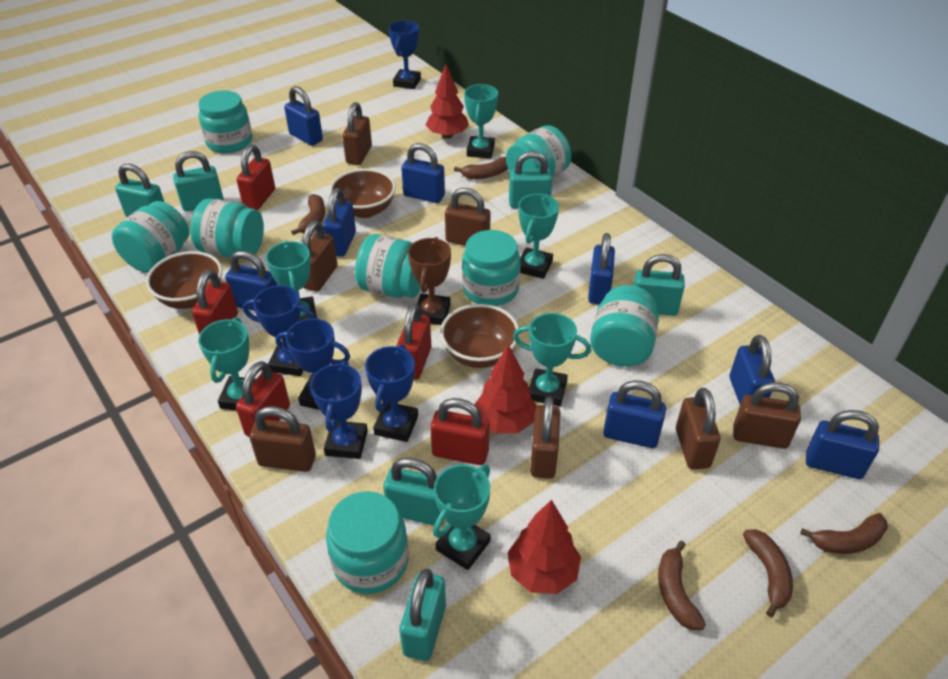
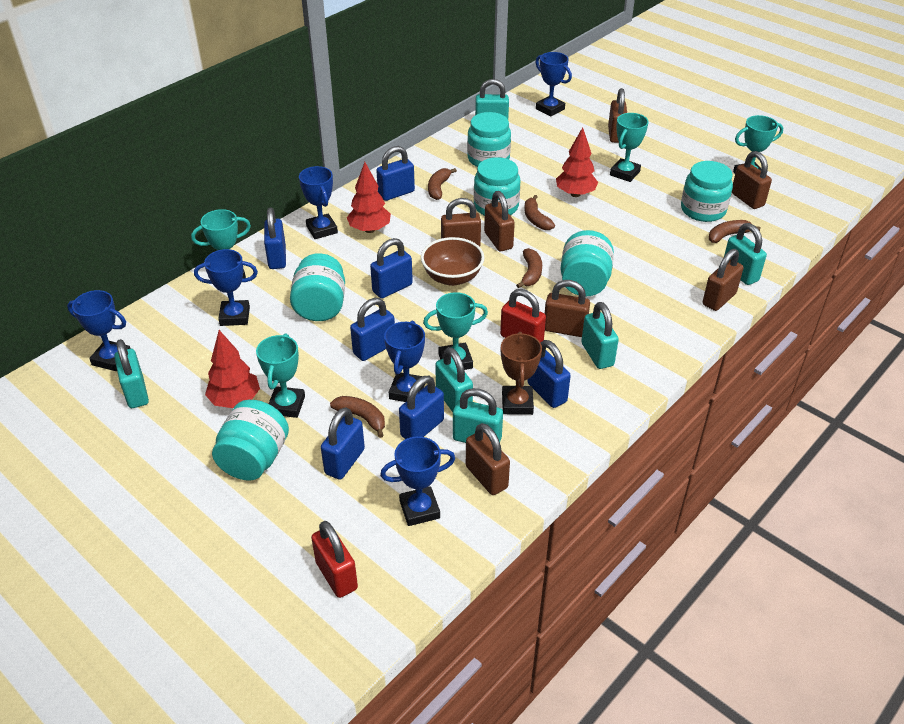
blue padlock: [225,251,278,311] [284,86,323,146] [323,188,356,257] [401,143,445,203] [588,233,615,304] [603,380,666,448] [730,335,775,405] [806,410,879,479] = 8 -> [264,208,286,269] [321,407,365,480] [350,298,395,361] [370,238,413,299] [376,146,415,201] [399,376,444,439] [527,340,571,408] = 7
blue trophy: [243,285,316,376] [275,318,350,410] [310,361,368,459] [365,344,418,442] [389,20,421,89] = 5 -> [67,290,131,371] [194,249,258,326] [299,166,338,239] [380,436,455,526] [384,321,425,402] [535,52,572,116] = 6
brown bowl: [146,251,223,309] [330,169,396,218] [440,304,520,368] = 3 -> [421,237,484,286] = 1
red padlock: [192,270,238,335] [236,144,275,210] [236,361,290,437] [396,303,431,380] [430,398,490,465] = 5 -> [311,521,358,598] [500,289,546,343] = 2
turquoise jar: [112,201,189,273] [190,198,264,258] [198,90,252,153] [326,491,408,594] [355,234,421,298] [462,230,521,306] [506,125,571,178] [590,285,659,367] = 8 -> [212,400,289,481] [290,253,345,321] [467,112,511,167] [474,157,520,216] [561,230,614,296] [681,161,733,222] = 6
turquoise trophy: [198,317,256,411] [266,241,317,321] [433,464,490,570] [464,84,498,159] [513,313,591,406] [519,194,559,279] = 6 -> [191,209,251,278] [256,334,305,418] [423,292,488,370] [610,113,649,182] [733,115,783,173] = 5

